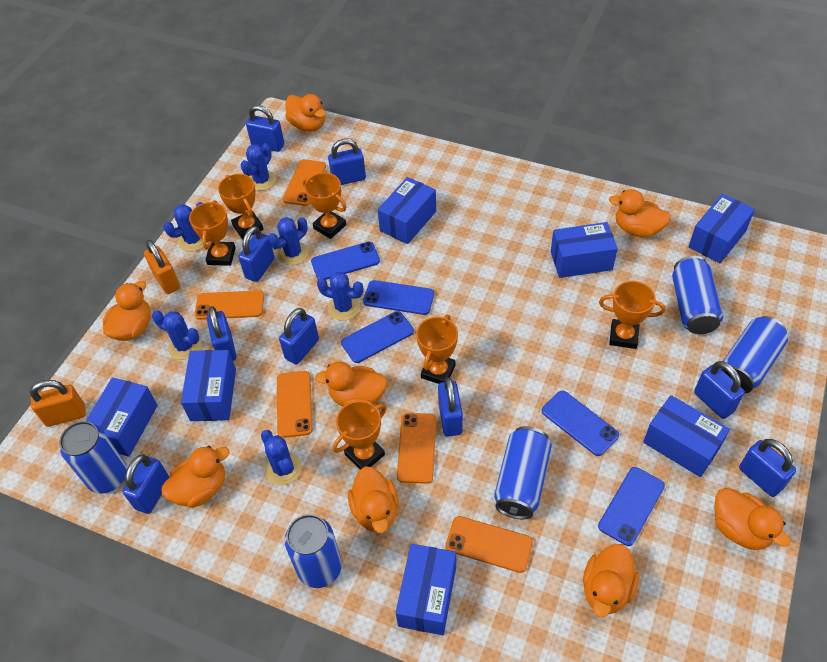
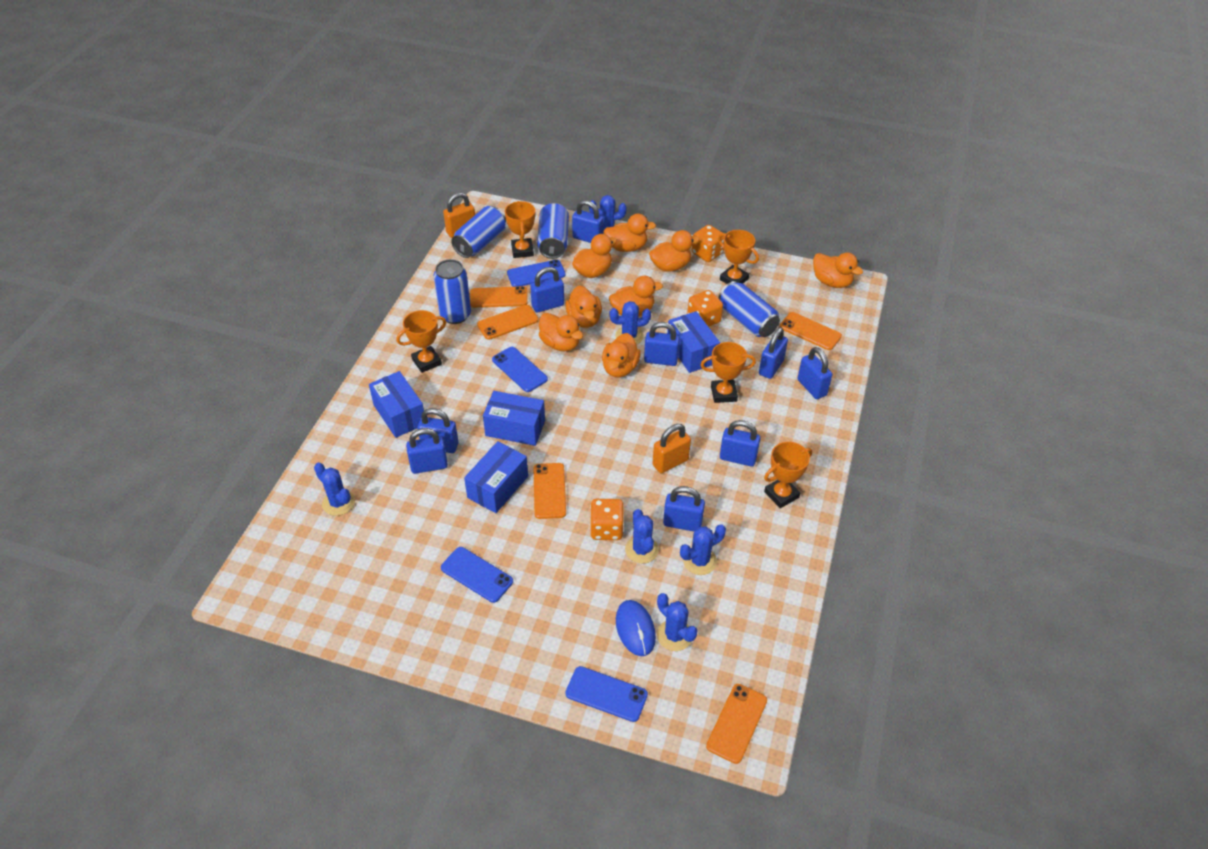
blue box: [86,377,158,457] [181,350,236,421] [378,177,436,244] [396,544,456,635] [551,222,618,278] [643,395,730,477] [688,194,755,263] = 7 -> [369,371,424,438] [464,441,528,513] [483,391,545,446] [667,311,720,373] = 4
blue can: [59,421,127,494] [285,514,342,588] [494,426,552,519] [672,256,723,334] [721,316,788,393] = 5 -> [434,259,471,324] [451,206,506,258] [537,203,569,259] [719,281,780,337] = 4
blue mouse: none = 0 -> [616,600,656,656] = 1
blue phone: [311,242,380,280] [341,311,414,363] [363,280,434,315] [542,391,619,456] [598,467,665,546] = 5 -> [441,547,513,603] [492,347,548,392] [507,260,566,287] [565,666,648,722] = 4
orange dice: none = 0 -> [590,499,624,540] [687,290,723,327] [692,225,724,262] = 3
orange trophy: [189,200,236,266] [218,174,264,240] [303,173,346,239] [333,401,387,470] [416,315,458,384] [599,281,666,349] = 6 -> [396,310,446,373] [505,201,535,258] [700,342,756,403] [718,230,759,284] [764,442,812,508] = 5

